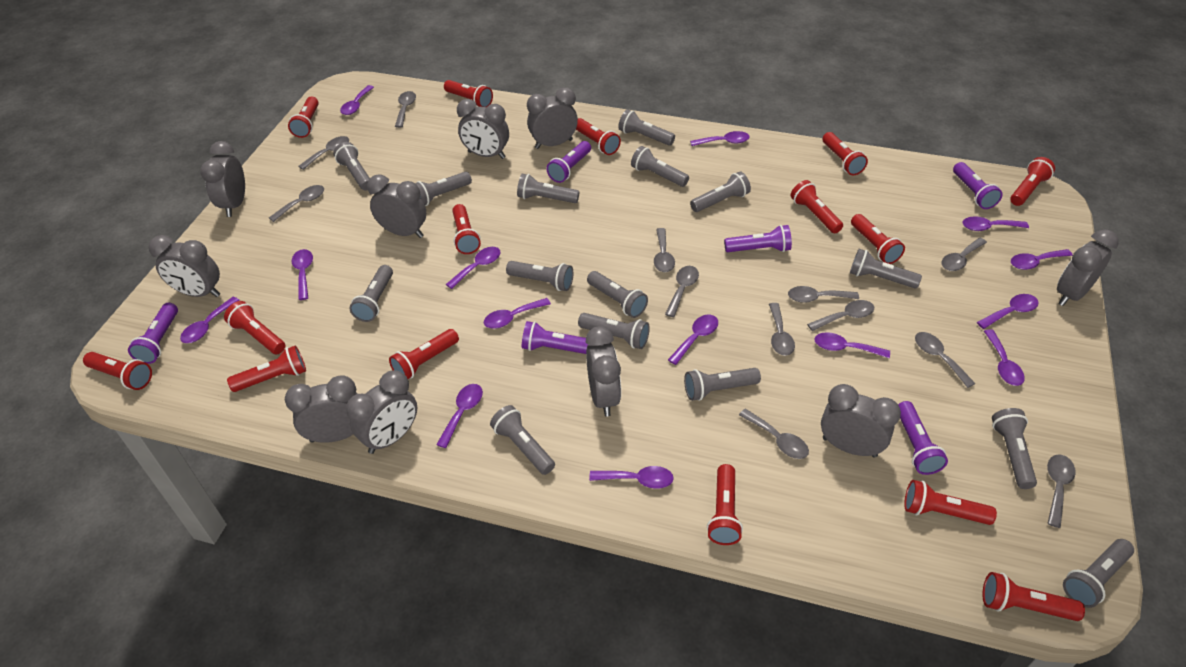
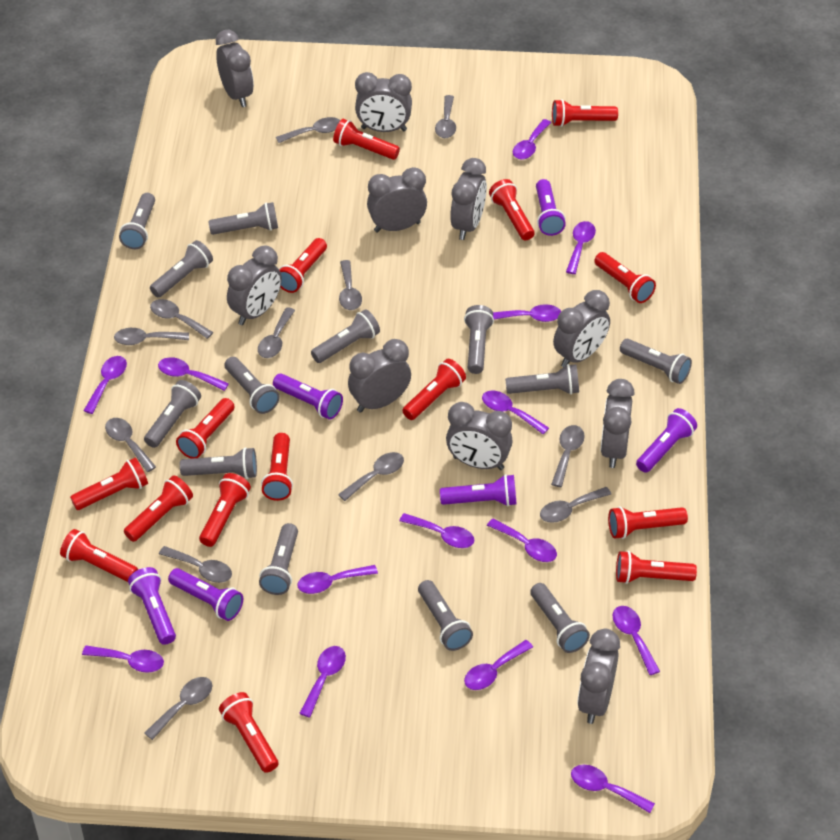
grey flashlight: [333,142,370,191] [350,265,393,322] [415,172,472,206] [490,405,555,475] [506,261,573,291] [517,174,579,203] [578,313,650,349] [587,271,648,318] [618,109,675,146] [631,146,689,187] [684,368,761,401] [690,172,751,212] [850,249,922,288] [992,408,1037,489] [1063,539,1134,608] = 15 -> [119,193,155,249] [144,380,201,448] [150,240,213,297] [180,447,257,479] [208,202,278,235] [225,357,280,414] [259,523,298,595] [311,309,380,363] [418,580,473,651] [464,305,494,374] [505,364,579,395] [530,583,590,653] [620,339,692,384] = 13

